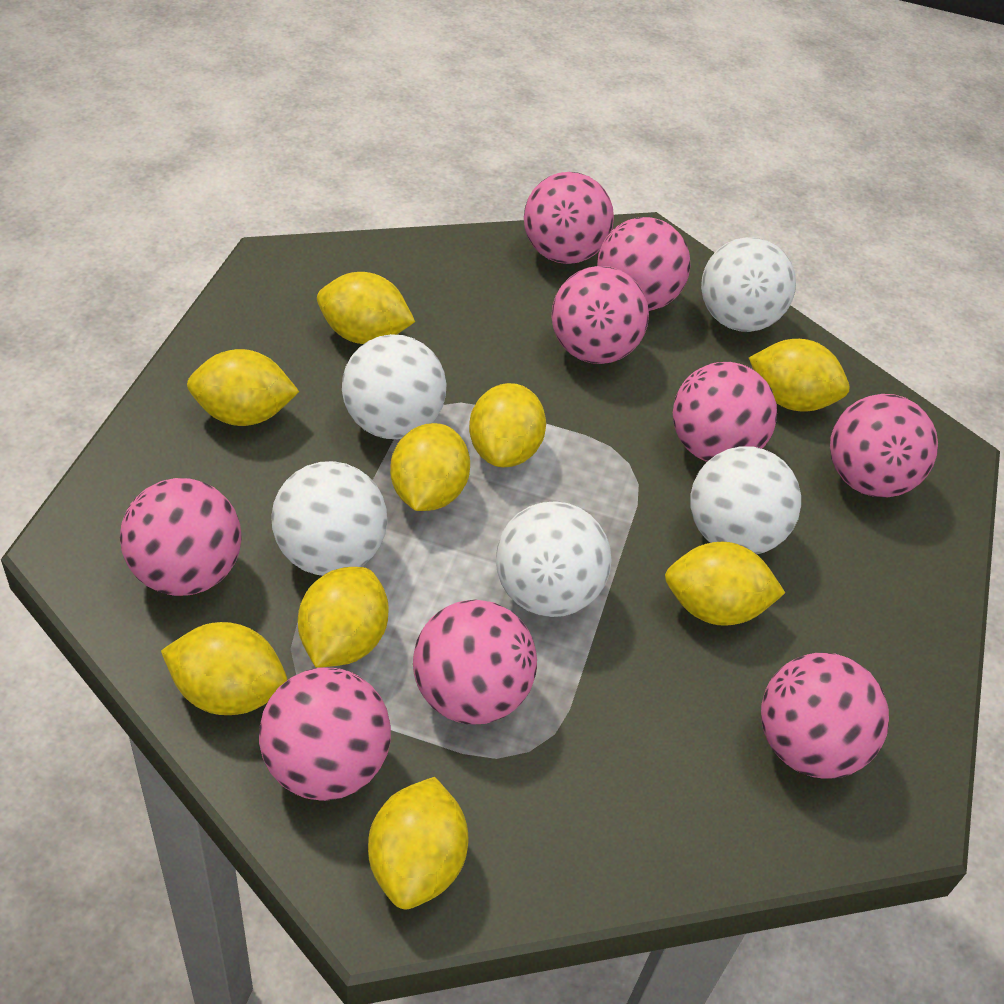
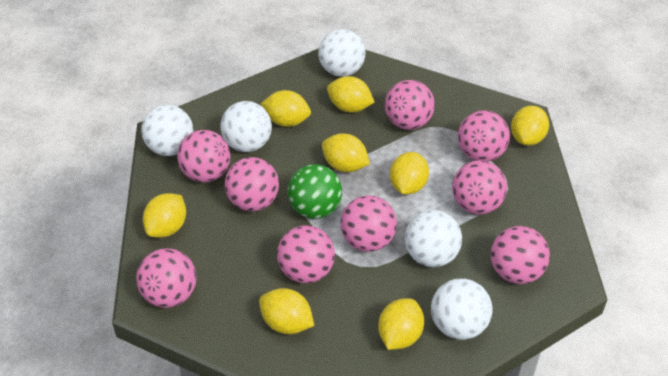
green ball: none = 0 -> [288,164,342,219] = 1
yellow lemon: [161,622,287,715] [187,349,299,426] [298,567,389,668] [317,272,415,344] [368,777,468,909] [390,423,470,511] [469,383,546,467] [665,542,785,626] [749,339,850,411] = 9 -> [143,193,186,238] [259,288,314,334] [261,90,311,127] [322,133,370,172] [327,76,375,113] [378,298,424,350] [390,152,429,195] [511,106,549,146] = 8

